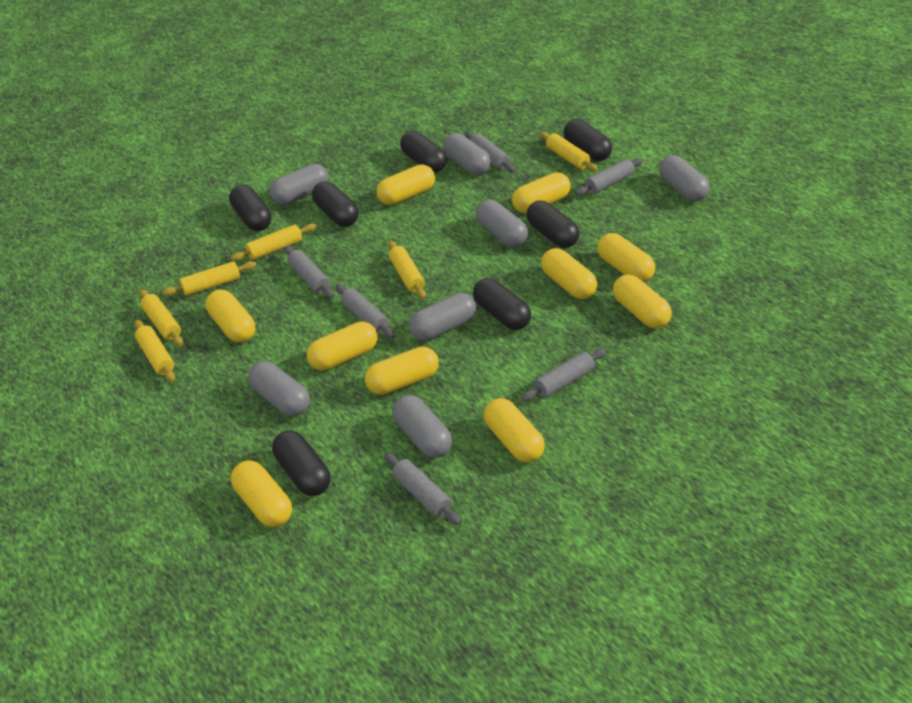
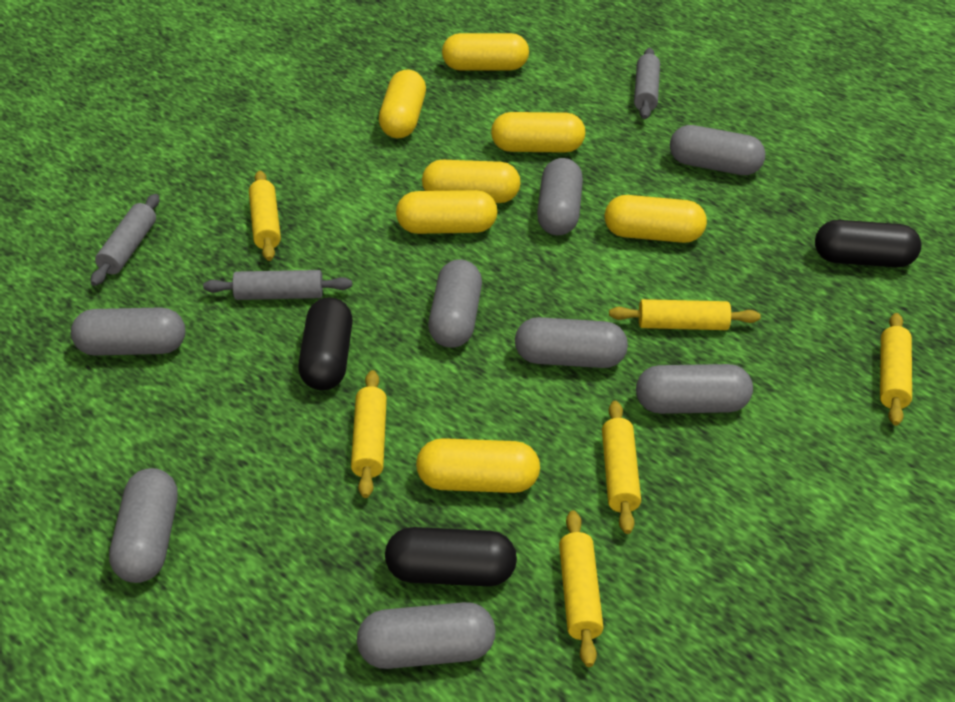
black capsule: [229,185,272,231] [272,430,331,496] [312,181,359,227] [400,131,447,173] [473,278,531,330] [526,201,579,248] [564,119,612,161] = 7 -> [298,297,353,390] [385,527,517,586] [815,220,921,267] = 3
grey capsule: [248,361,310,416] [269,164,328,205] [393,395,452,458] [409,293,476,341] [443,133,491,175] [476,200,528,247] [659,155,710,202] = 7 -> [71,307,185,356] [109,468,178,583] [357,602,495,669] [428,259,482,348] [515,317,628,368] [537,158,583,235] [636,364,753,414] [670,125,765,175] = 8
grey rolling pin: [284,246,334,298] [336,284,395,338] [384,452,461,525] [465,131,516,173] [522,349,606,401] [576,158,643,196] = 6 -> [91,194,159,286] [203,270,352,300] [634,48,660,119] = 3
yellow capsule: [206,289,255,343] [231,460,292,527] [307,321,378,371] [365,346,439,395] [376,164,435,205] [484,398,545,463] [512,172,571,213] [541,248,597,299] [597,233,655,282] [613,274,672,329] = 10 -> [379,70,426,138] [396,190,497,234] [416,438,540,493] [422,160,521,203] [442,33,529,71] [491,112,585,153] [604,195,707,243] = 7

